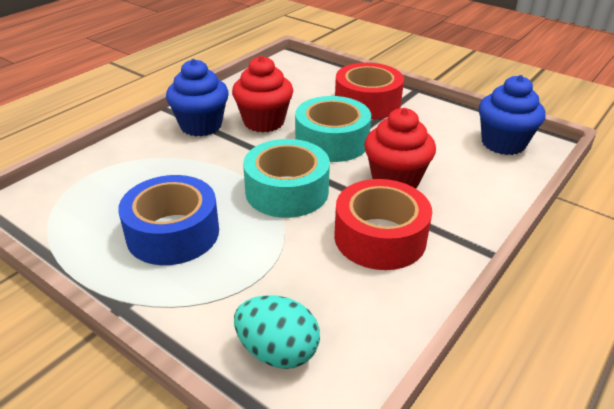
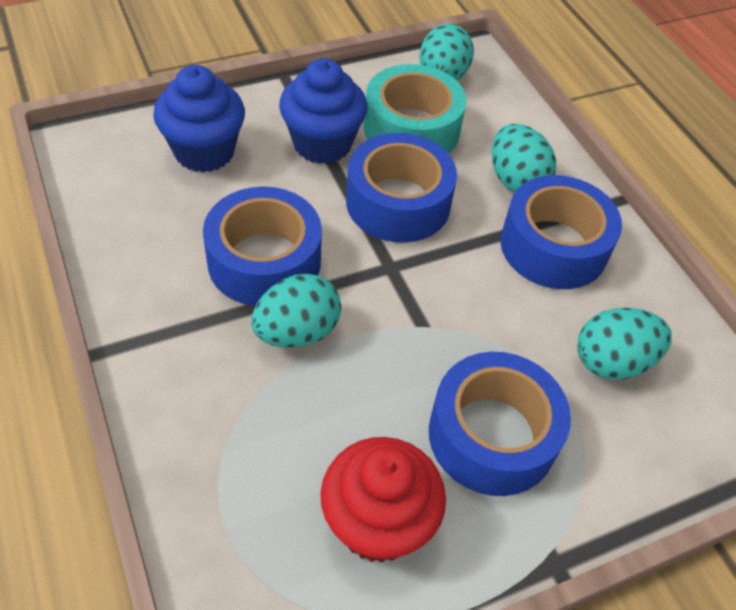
blue tape: [118,175,219,265] = 1 -> [203,187,322,306] [346,133,457,243] [429,352,571,496] [500,175,622,289] = 4
red cupcake: [232,56,293,133] [364,108,436,189] = 2 -> [321,437,446,563] = 1
red tape: [334,179,432,270] [335,63,404,120] = 2 -> none = 0
turquoise egg: [234,295,320,369] = 1 -> [251,274,341,348] [420,24,474,81] [492,124,556,193] [577,308,672,379] = 4
turquoise tape: [243,139,330,218] [295,96,371,162] = 2 -> [364,64,467,154] = 1

